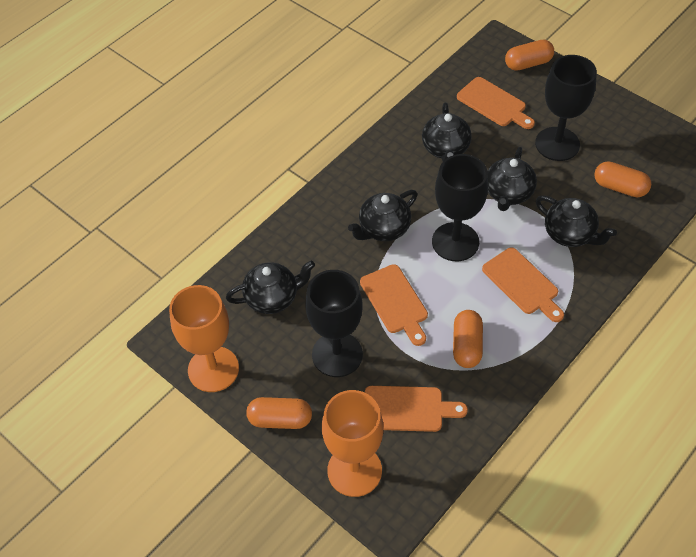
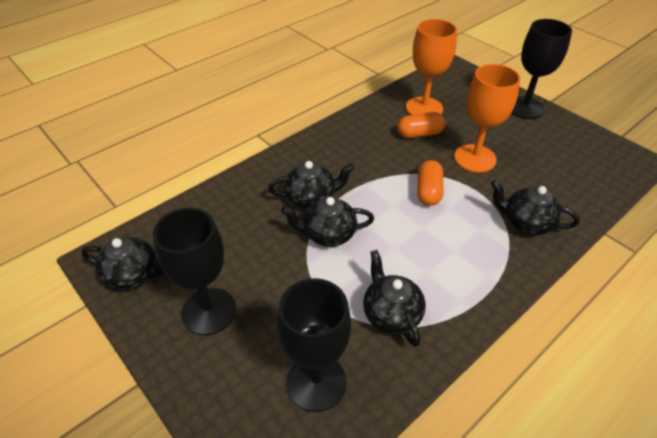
orange capsule: [246,397,312,429] [453,310,483,368] [505,40,554,71] [594,161,651,197] = 4 -> [398,112,446,138] [417,160,443,206] = 2
orange cutting board: [360,264,428,346] [365,386,468,432] [457,77,535,129] [482,247,564,322] = 4 -> none = 0

